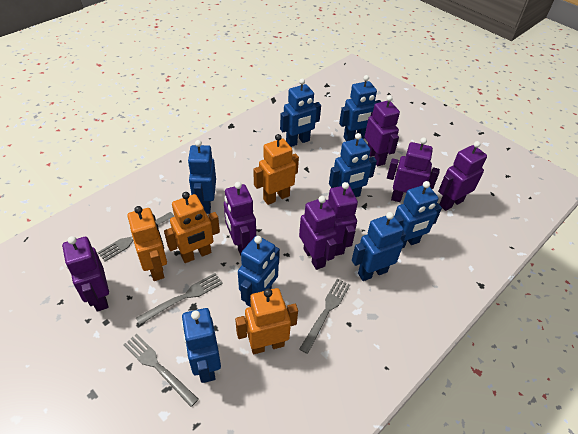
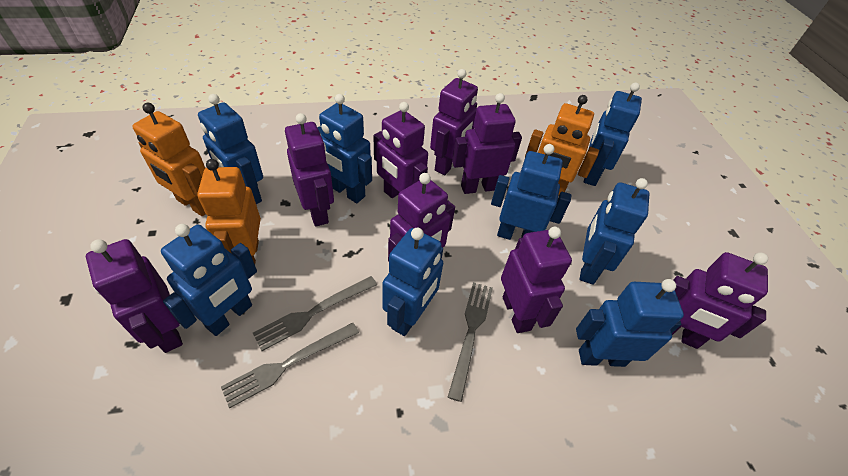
grey fork: [97,212,175,261] [124,334,199,407] [136,273,223,325] [299,279,350,354] = 4 -> [221,322,359,408] [253,276,377,351] [448,282,493,402] = 3
orange robot: [127,206,167,281] [164,192,220,263] [235,288,298,354] [253,134,299,205] = 4 -> [132,103,205,216] [197,159,261,264] [525,95,599,196] = 3
purple robot: [62,236,109,312] [224,182,256,256] [299,196,337,270] [327,182,358,256] [365,95,400,166] [387,138,440,202] [438,141,487,211] = 7 -> [86,239,183,353] [285,113,334,227] [373,102,428,198] [388,173,455,261] [430,69,478,175] [452,93,522,194] [501,227,572,333] [672,252,768,349] = 8

